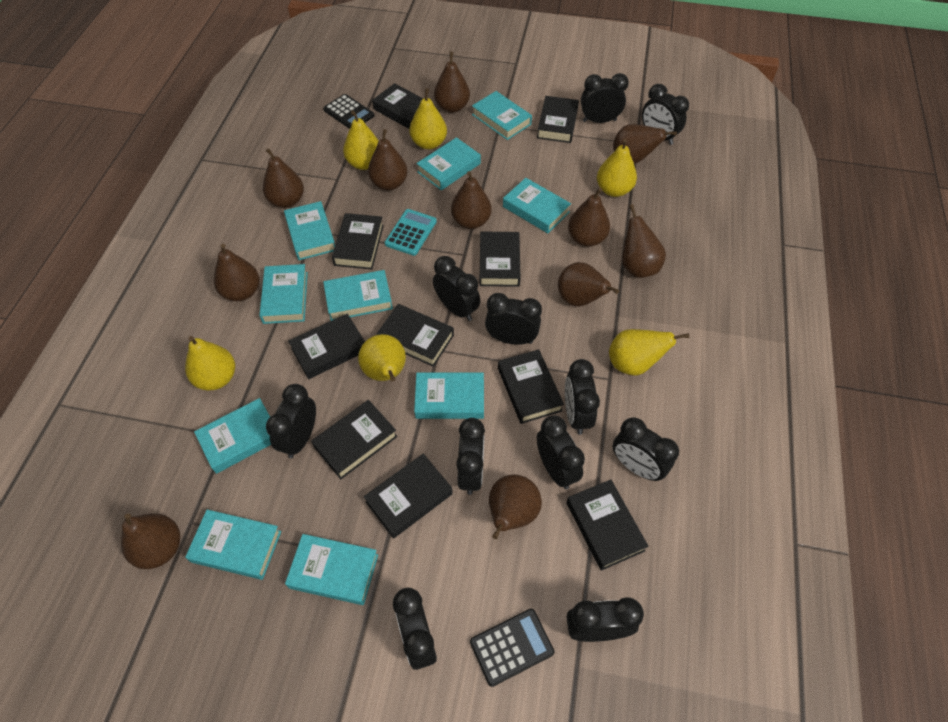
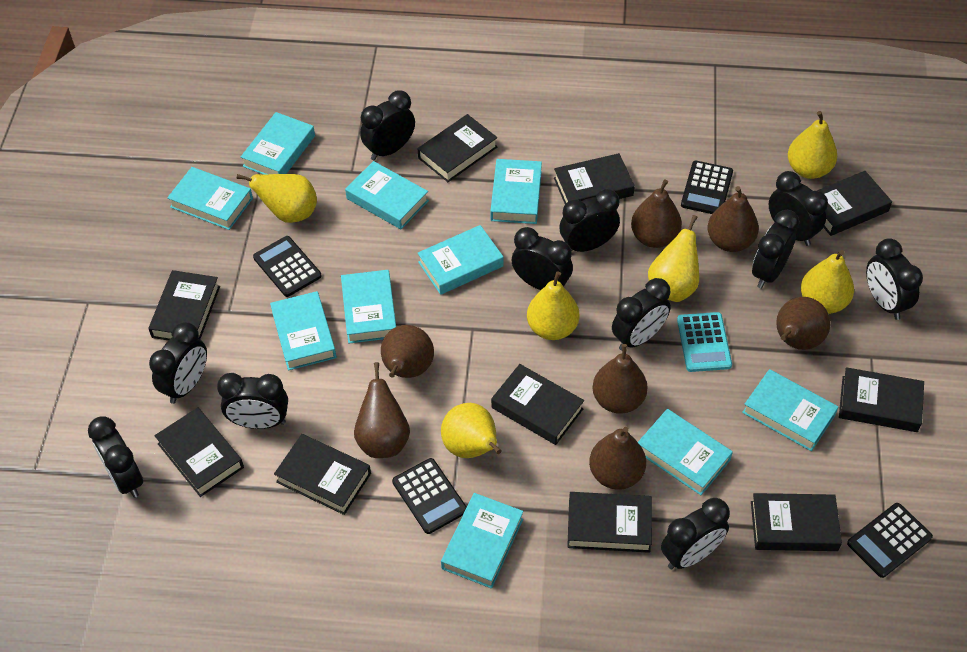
black calculator: [323,94,374,129] [470,609,554,687] = 2 -> [253,236,322,297] [392,458,467,534] [681,161,733,214] [847,503,933,578] = 4
brown pear: [121,513,180,569] [214,244,259,301] [263,148,304,208] [368,129,408,190] [434,52,470,113] [451,171,492,229] [489,475,542,539] [558,262,619,306] [568,188,610,247] [613,124,677,164] [622,204,666,278] = 11 -> [354,362,410,458] [381,325,434,378] [589,427,646,490] [593,344,648,414] [631,179,682,248] [707,186,759,252] [776,297,830,350] = 7

